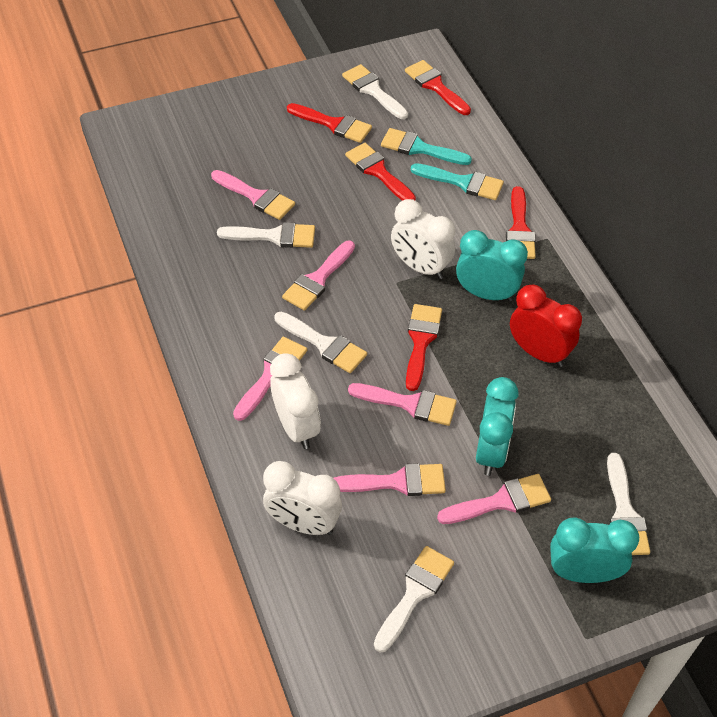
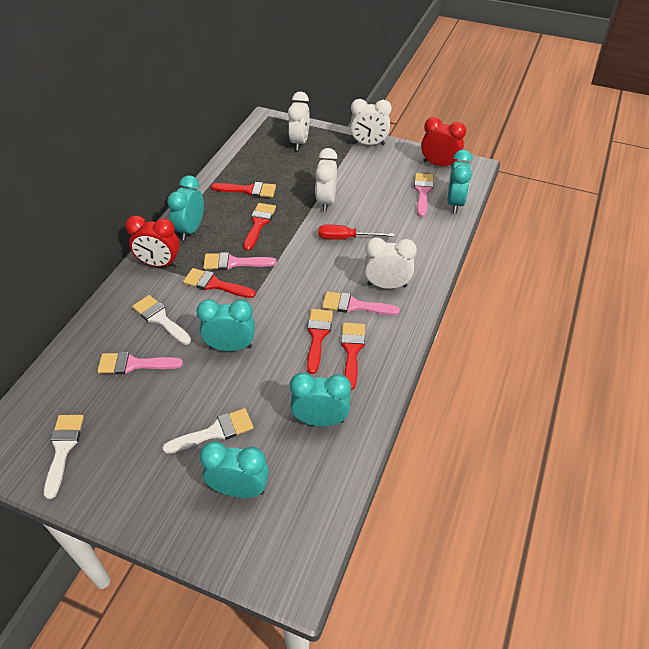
pink brush: [211,170,295,220] [233,337,307,421] [282,241,355,311] [334,463,446,496] [348,383,457,426] [437,474,551,524] = 6 -> [97,352,183,374] [203,252,277,270] [322,291,400,315] [414,173,434,217] = 4
red clock: [510,285,582,367] = 1 -> [125,215,180,267] [421,117,466,166] = 2
red screwdriver: none = 0 -> [319,225,394,239] = 1
turquoise brush: [381,128,472,165] [411,163,504,200] = 2 -> none = 0
turquoise clock: [456,230,528,302] [476,377,518,476] [550,517,639,583] = 3 -> [167,175,204,241] [197,300,255,351] [200,442,269,498] [290,373,351,426] [447,150,472,213] = 5
white brush: [217,222,315,248] [275,312,367,373] [342,64,408,119] [374,546,454,652] [607,453,650,555] = 5 -> [44,415,84,499] [132,295,191,345] [162,408,253,454] = 3
white clock: [263,461,342,535] [270,353,321,449] [391,199,455,279] = 3 -> [288,91,310,150] [315,148,338,212] [350,99,392,145] [364,237,417,289] = 4

